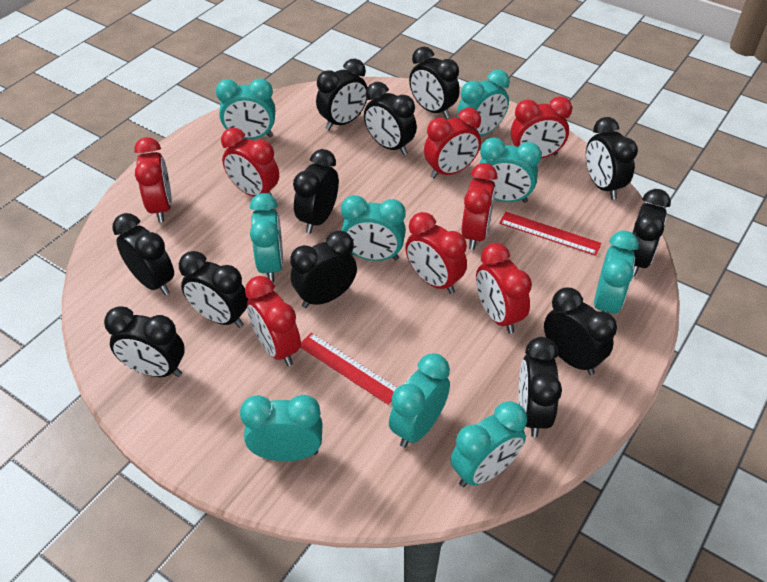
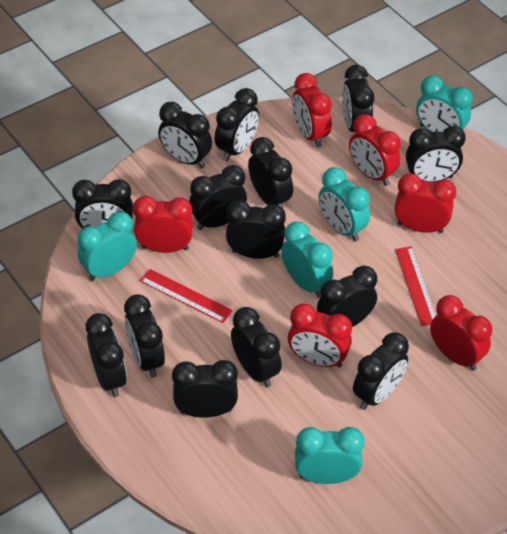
black clock: [104,306,185,377] [112,213,174,295] [179,251,249,328] [290,231,357,308] [293,149,339,234] [316,58,368,130] [364,82,417,155] [409,46,460,119] [519,337,562,437] [544,288,617,375] [586,117,638,199] [633,189,671,276] = 12 -> [72,179,133,228] [86,313,127,397] [124,294,165,378] [158,102,212,168] [172,360,238,418] [189,165,247,230] [215,88,259,161] [226,200,286,259] [231,307,282,388] [248,137,293,209] [317,266,377,327] [342,65,374,133] [353,332,409,410] [406,126,466,182] = 14
red clock: [134,137,172,222] [221,128,279,197] [245,276,301,366] [405,212,467,294] [424,108,481,179] [461,163,497,250] [476,243,532,334] [511,96,572,158] = 8 -> [133,196,193,253] [288,303,352,368] [292,73,332,148] [349,114,401,186] [394,173,456,233] [430,295,492,371] = 6
turquoise clock: [216,78,275,139] [240,395,323,461] [250,193,283,282] [341,195,406,261] [389,353,450,448] [450,401,527,487] [457,70,510,136] [480,137,542,203] [594,231,639,314] = 9 -> [77,211,137,281] [281,221,333,298] [295,427,365,484] [318,167,370,242] [416,75,473,132] = 5

